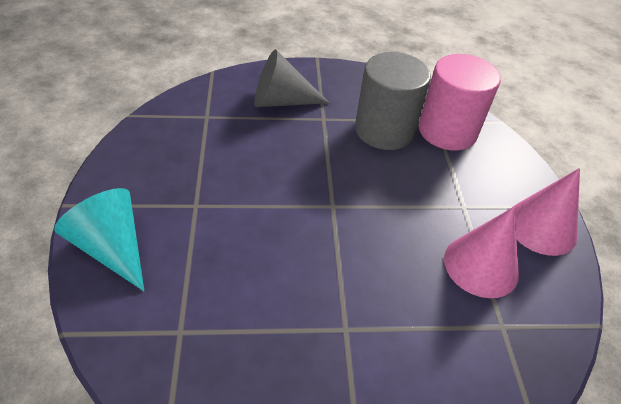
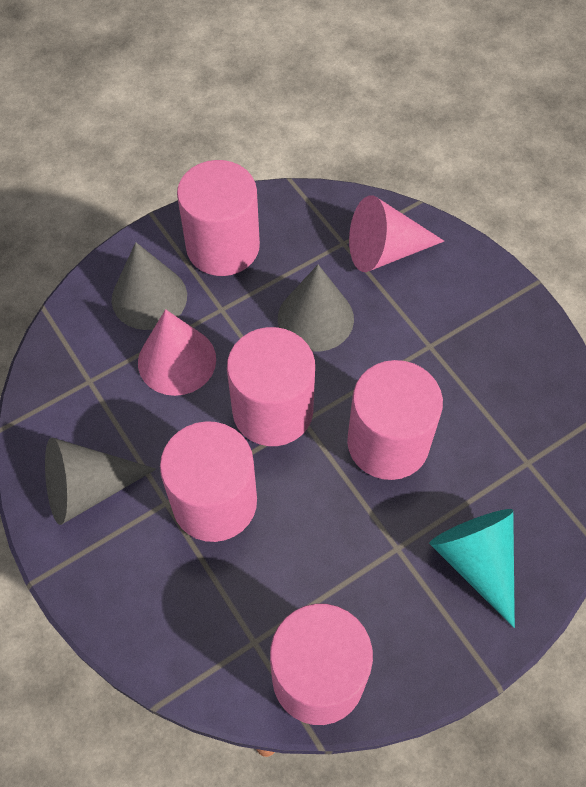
grey cone: [254,49,329,107] = 1 -> [45,438,156,525] [112,242,187,330] [278,265,354,352] = 3
grey cylinder: [355,52,431,150] = 1 -> none = 0
pink cylinder: [419,54,501,151] = 1 -> [160,421,257,542] [177,160,260,276] [227,327,315,446] [270,604,373,725] [347,360,443,480] = 5

